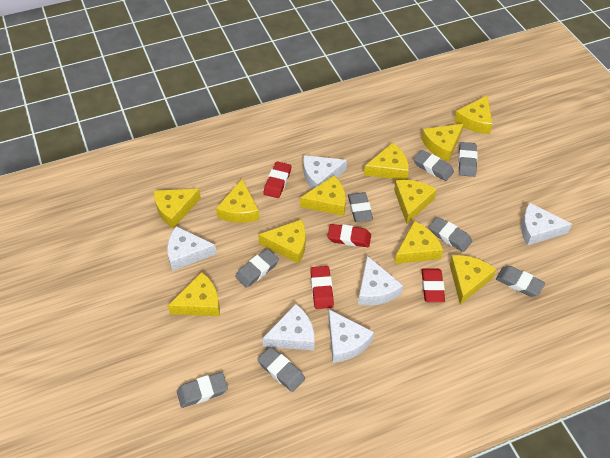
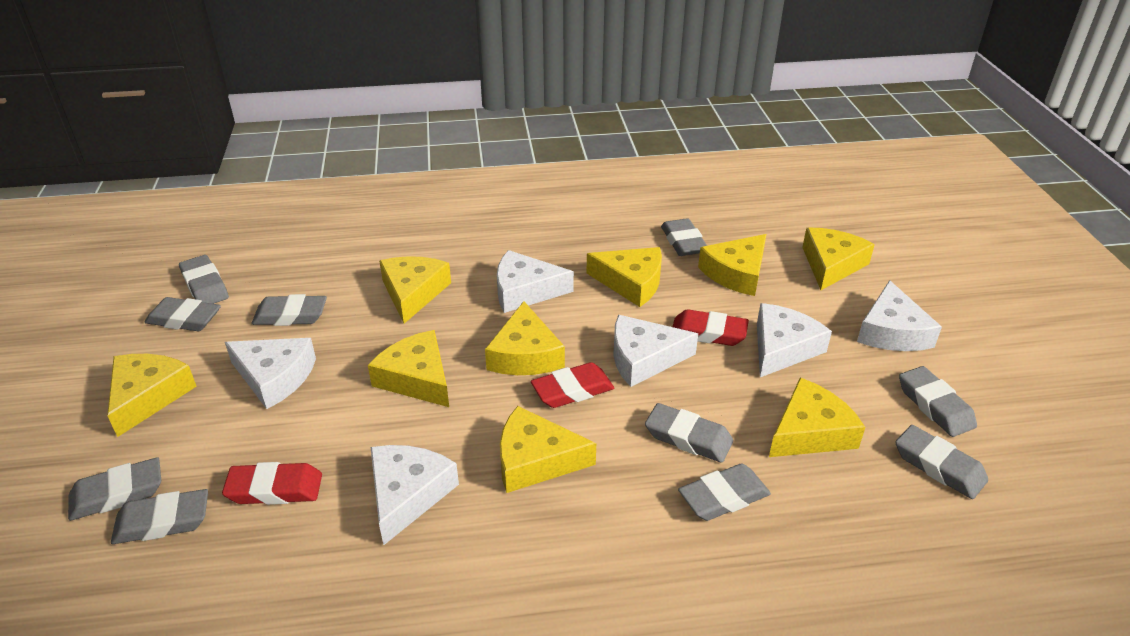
grey eraser: [177,372,228,408] [235,249,279,288] [258,347,305,392] [348,192,373,222] [414,150,454,181] [429,217,472,252] [458,142,478,177] [496,266,545,297] = 8 -> [68,457,161,521] [111,489,208,544] [145,297,221,331] [179,255,229,304] [252,294,327,326] [645,403,733,463] [661,218,707,256] [678,463,771,521] [895,425,988,499] [899,366,977,437] = 10
red eraser: [264,161,291,198] [310,266,334,309] [328,224,371,247] [422,268,445,302] = 4 -> [222,462,322,505] [531,362,614,408] [672,309,749,346] = 3
yellow cheese: [154,189,201,228] [168,272,220,316] [216,179,259,223] [258,219,306,264] [300,175,346,216] [364,143,409,180] [394,180,437,224] [394,221,443,264] [421,124,463,161] [449,255,496,305] [454,96,492,134] = 11 -> [107,354,197,437] [368,330,449,407] [379,256,451,323] [485,301,565,375] [500,406,596,493] [586,247,662,307] [698,234,766,296] [769,378,865,457] [802,227,875,290] = 9

